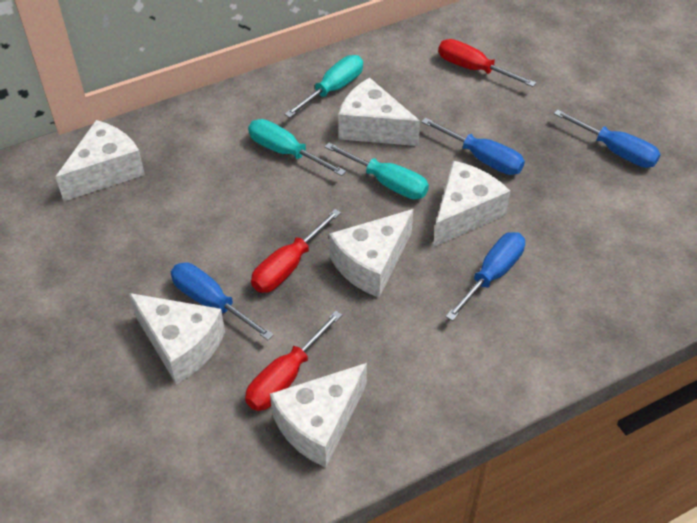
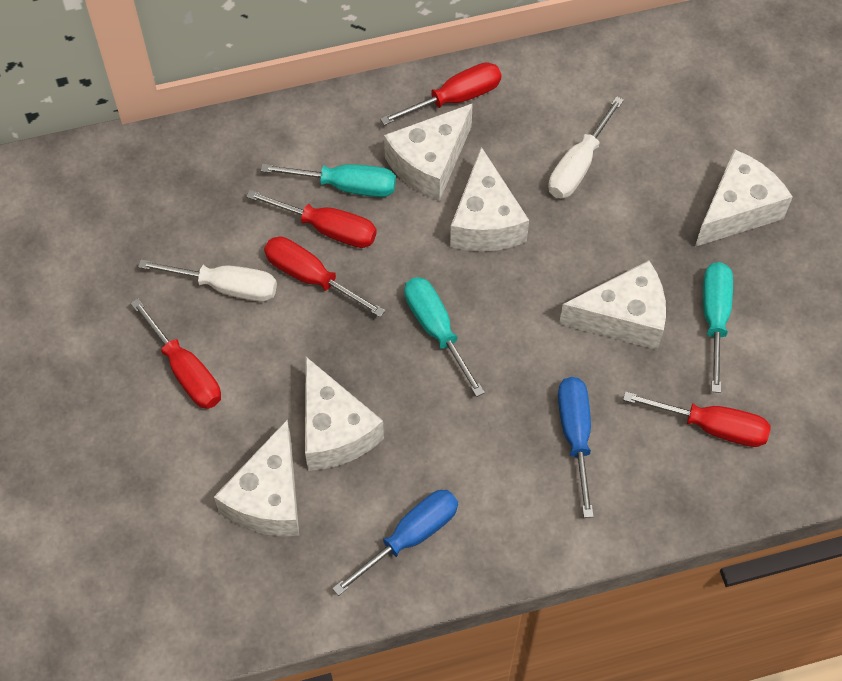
blue screwdriver: [171,263,274,340] [422,118,525,175] [446,232,525,321] [554,110,661,168] = 4 -> [332,490,458,596] [558,377,594,518] = 2
red screwdriver: [245,311,342,411] [251,209,341,293] [438,39,536,87] = 3 -> [130,299,221,409] [246,190,377,248] [264,237,385,317] [380,62,502,125] [623,391,771,447] = 5
white screwdriver: none = 0 -> [138,259,277,302] [548,96,624,199] = 2

